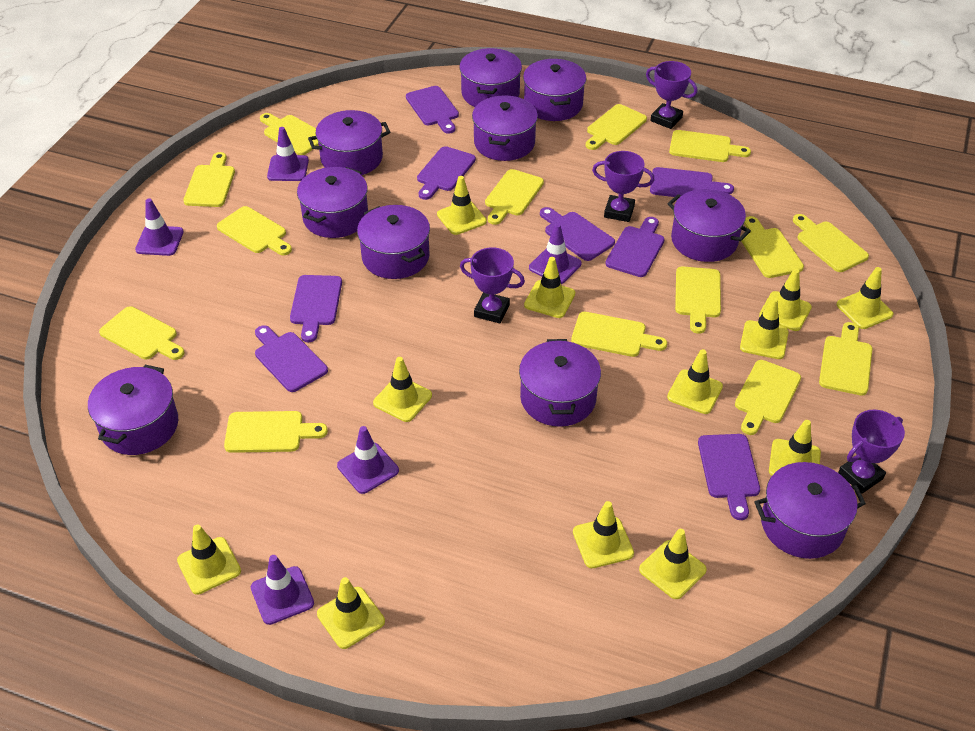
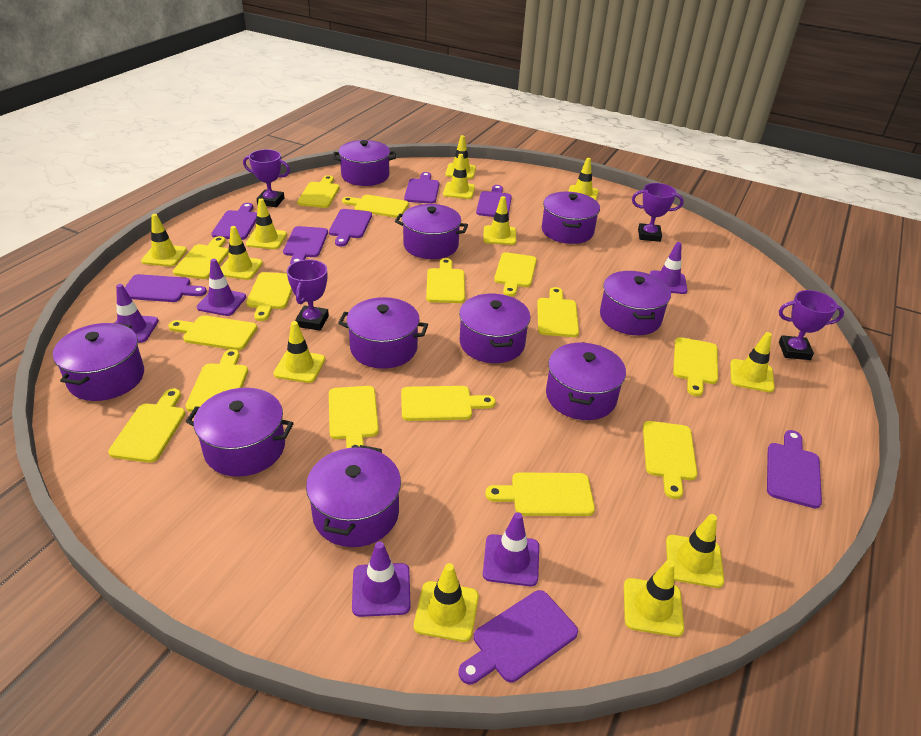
yellow cutting board: [99,306,185,360] [183,152,235,207] [217,206,292,255] [224,411,328,453] [260,113,319,155] [485,169,544,225] [571,312,667,357] [586,104,647,150] [669,130,751,162] [675,266,721,334] [735,360,801,435] [741,216,804,278] [793,214,869,272] [819,322,872,396] = 14 -> [108,389,185,463] [168,315,257,350] [173,236,229,279] [186,349,248,412] [246,272,292,321] [297,175,339,208] [329,386,379,448] [342,195,409,218] [401,386,496,421] [426,258,465,303] [485,472,595,516] [494,252,537,296] [537,287,579,337] [643,421,697,499] [673,337,718,396] = 15

